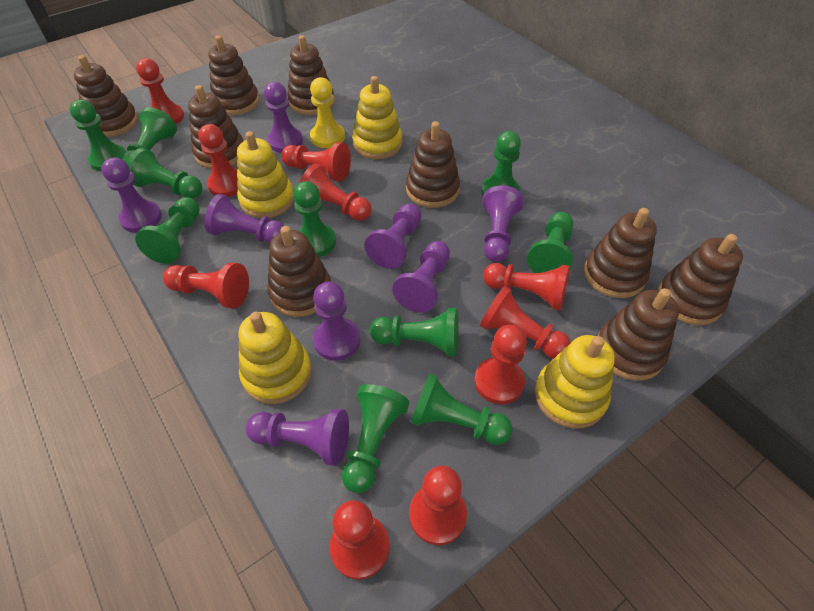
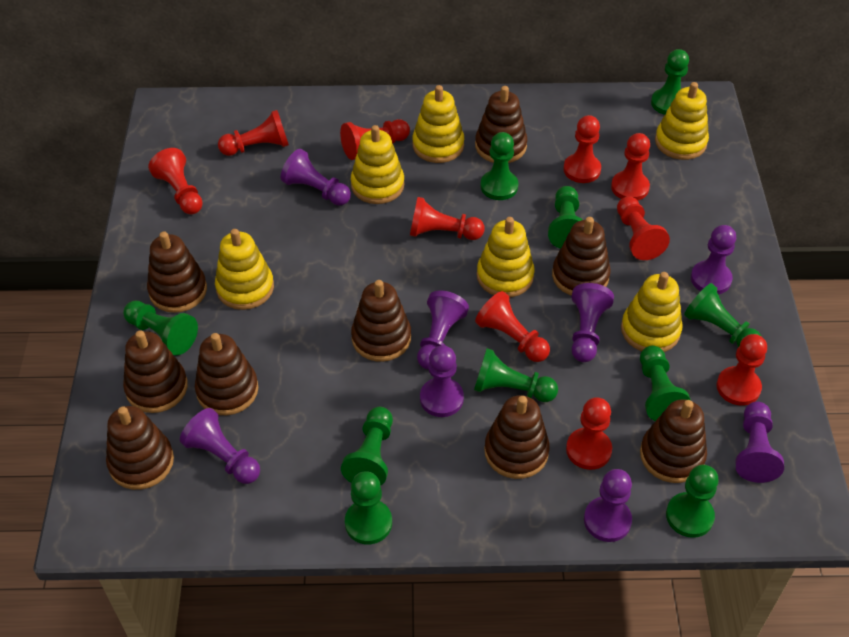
yellow pawn: [310,77,345,148] = 1 -> none = 0
yellow stacking toy: [237,131,294,218] [238,312,312,404] [352,76,402,159] [535,335,615,428] = 4 -> [215,229,274,310] [351,125,404,204] [412,85,464,163] [477,217,535,297] [621,272,683,352] [655,82,709,160] = 6

